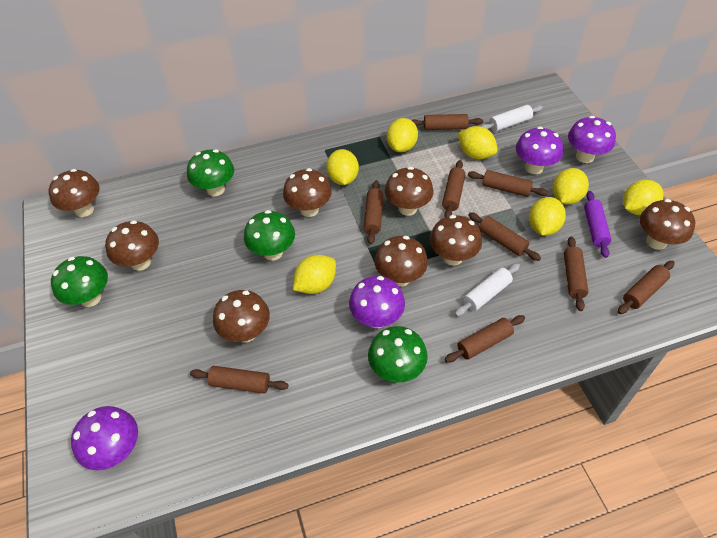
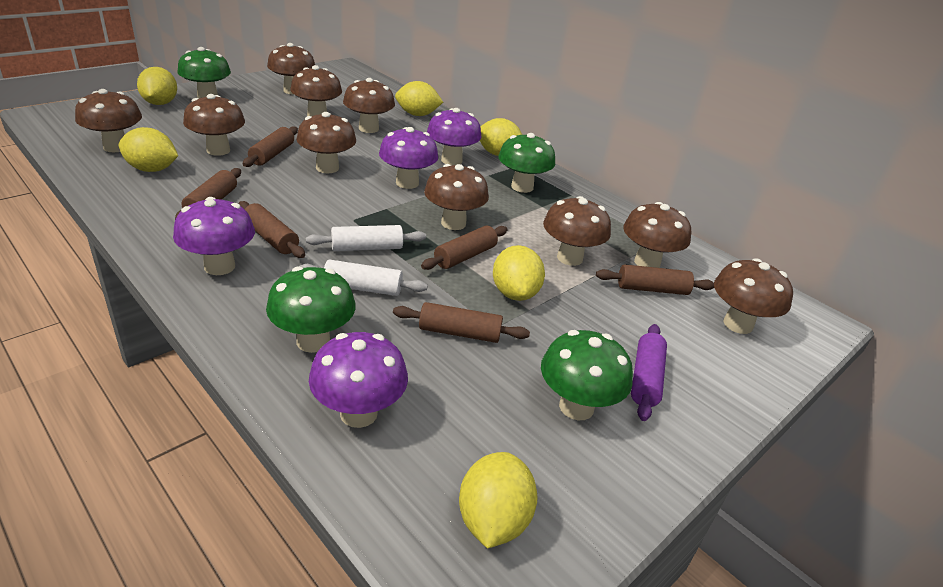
brown mushroom: [48,169,100,217] [105,220,159,271] [213,290,270,343] [283,168,332,217] [374,236,428,287] [385,167,434,216] [430,215,482,266] [640,199,695,250] = 8 -> [75,89,142,152] [183,94,245,156] [267,43,315,95] [290,65,342,116] [296,112,356,173] [343,78,395,133] [424,164,489,230] [543,196,611,266] [623,202,691,268] [714,258,793,334] = 10
brown rolling pin: [190,366,288,394] [364,180,383,244] [412,114,483,130] [442,160,466,217] [445,315,525,363] [468,170,548,197] [468,212,541,261] [564,236,588,311] [618,261,675,314] = 9 -> [175,168,241,219] [239,201,305,258] [243,126,298,167] [393,302,530,343] [421,226,508,270] [596,264,714,295] = 6
yellow lemon: [293,255,336,294] [326,149,359,185] [387,118,418,152] [458,126,498,159] [529,197,566,236] [553,168,589,205] [623,180,664,215] = 7 -> [119,127,178,172] [137,67,177,105] [395,81,443,116] [459,452,537,549] [480,118,522,156] [493,245,545,301] = 6

